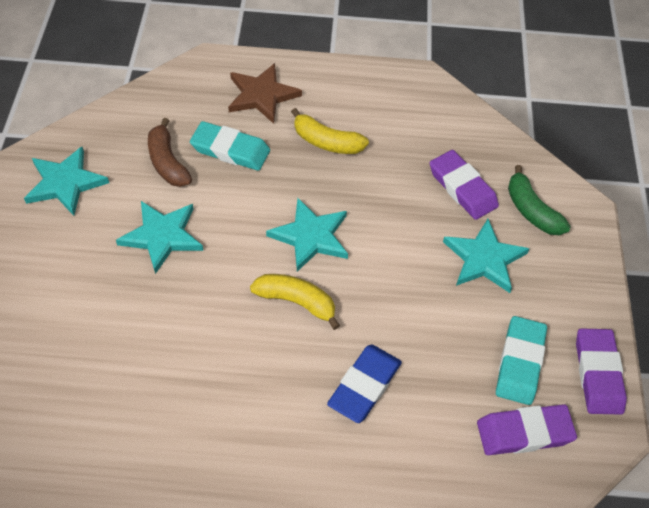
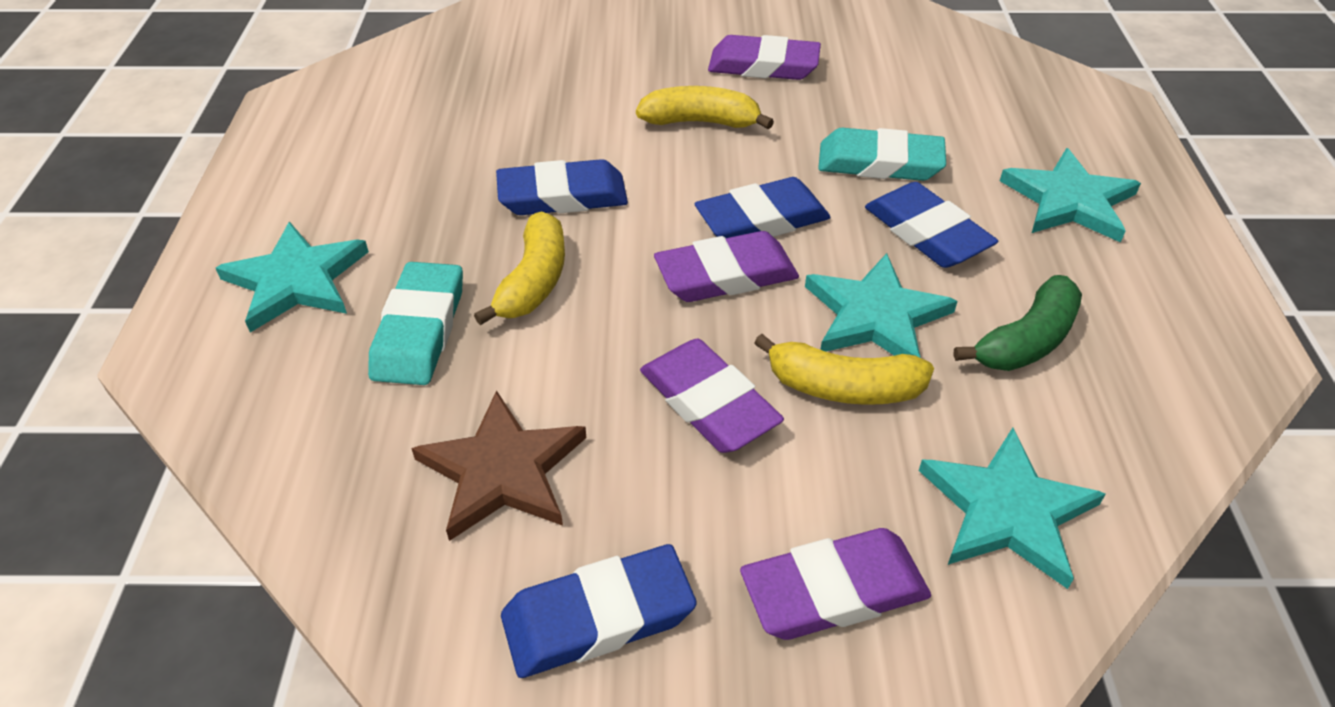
blue eraser: [327,344,402,423] = 1 -> [496,159,628,215] [501,544,697,678] [694,177,831,238] [865,182,998,268] = 4
brown banana: [148,118,192,187] = 1 -> none = 0
purple eraser: [430,150,499,220] [477,404,577,455] [576,328,627,415] = 3 -> [640,339,784,453] [654,231,799,302] [708,35,821,80] [740,528,931,640] = 4
yellow banana: [250,274,340,330] [291,108,369,154] = 2 -> [474,211,565,325] [636,86,774,129] [754,334,934,405] = 3

